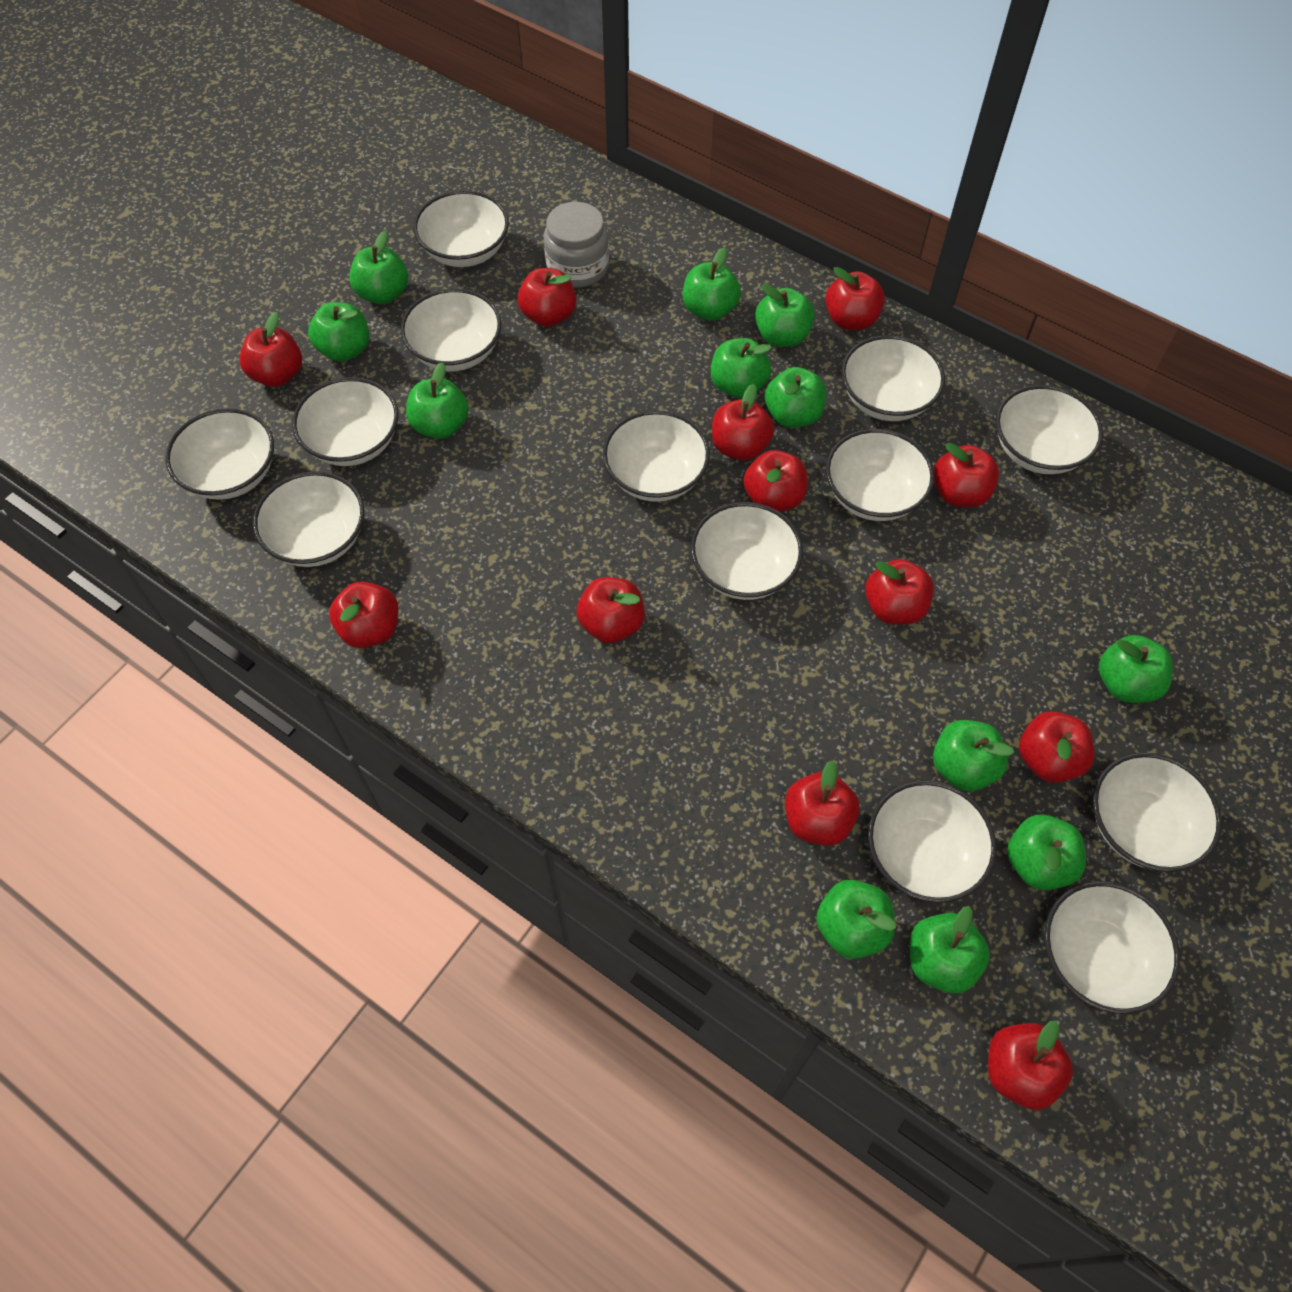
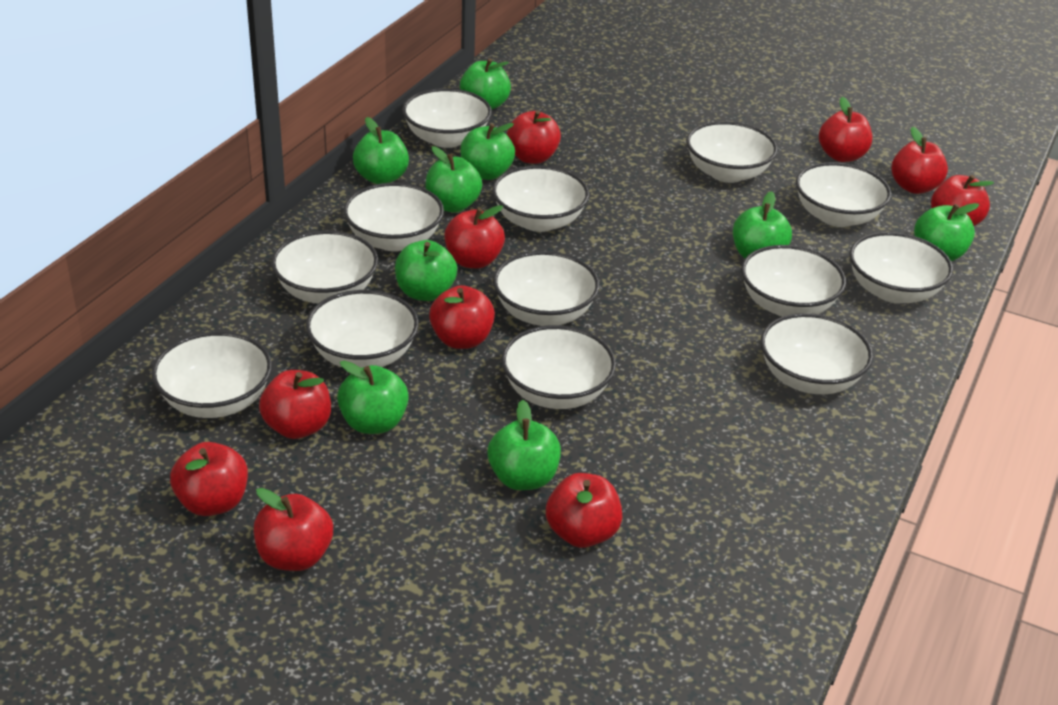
green apple: [308,302,369,362] [349,231,408,305] [406,362,469,439] [683,247,741,321] [711,338,772,398] [755,284,815,347] [765,367,826,428] [816,880,896,959] [910,906,990,993] [933,720,1014,791] [1007,815,1086,890] [1099,635,1173,703] = 12 -> [337,361,409,434] [353,117,409,184] [395,240,457,301] [426,146,482,213] [460,58,511,110] [460,123,515,180] [488,400,561,490] [733,191,792,258] [914,203,979,261] = 9
grey jar: [544,202,609,288] = 1 -> none = 0
red apple: [239,312,302,387] [329,581,399,648] [518,268,576,327] [577,577,645,643] [712,384,774,461] [743,450,807,512] [785,761,859,846] [825,267,885,330] [865,559,934,625] [934,443,999,507] [988,1020,1073,1110] [1019,711,1095,783] = 12 -> [170,442,248,516] [254,488,333,571] [259,370,331,439] [429,285,495,349] [444,205,505,268] [507,110,561,164] [546,473,622,548] [819,97,872,162] [891,127,948,194] [931,175,994,226] = 10

